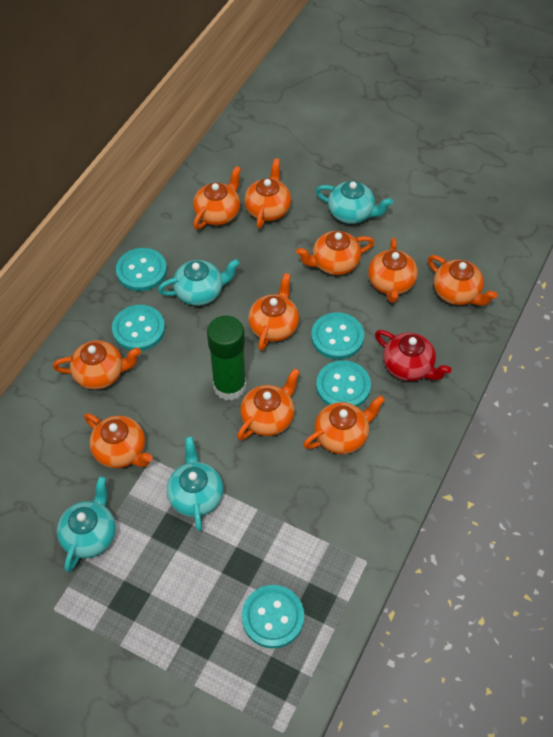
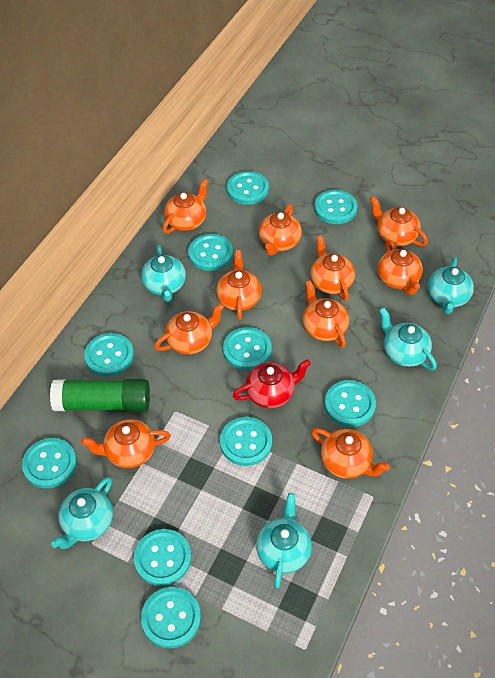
turquoise button: [112,305,165,351] [116,248,167,291] [242,585,304,649] [311,312,364,360] [316,360,371,407] = 5 -> [22,438,77,488] [84,333,134,376] [134,529,191,586] [141,587,201,649] [188,234,233,271] [220,417,272,466] [223,327,272,370] [227,171,269,205] [314,190,357,224] [324,380,376,427] = 10
turquoise teapot: [57,476,116,572] [158,259,240,306] [167,437,223,531] [316,181,393,224] = 4 -> [51,477,113,549] [141,245,186,302] [256,493,312,588] [379,308,437,370] [428,256,474,314] = 5

